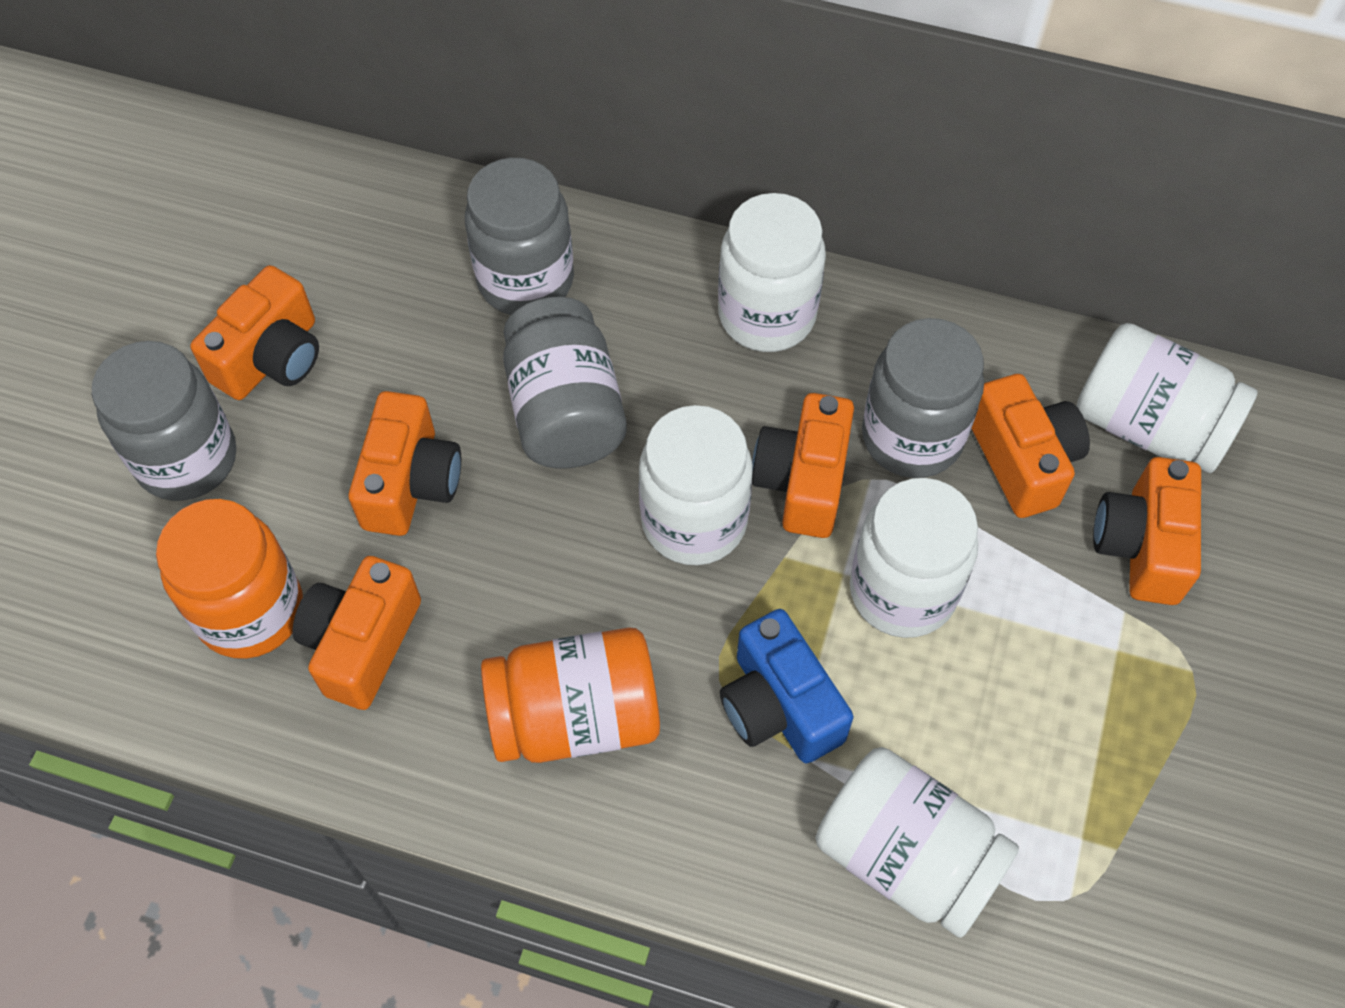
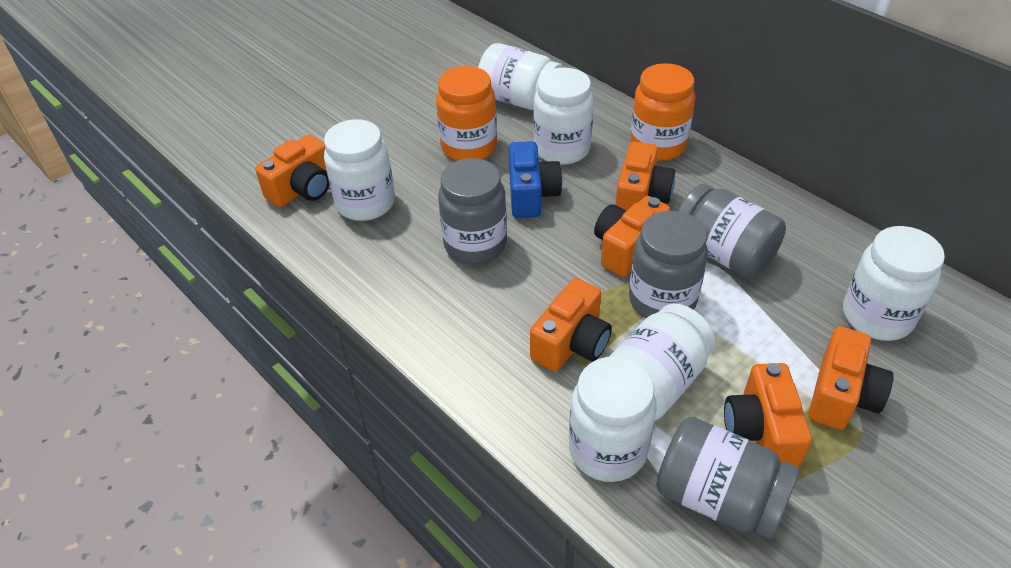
white jar: [639,405,753,565] [718,193,826,352] [815,747,1019,938] [850,478,978,638] [1076,323,1258,473] = 5 -> [324,119,395,221] [478,43,564,110] [533,68,594,165] [569,357,657,482] [609,303,715,421] [843,226,945,341] = 6

